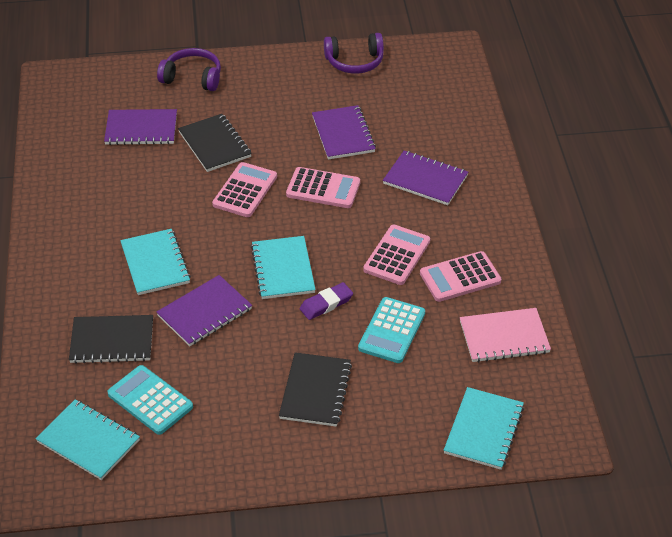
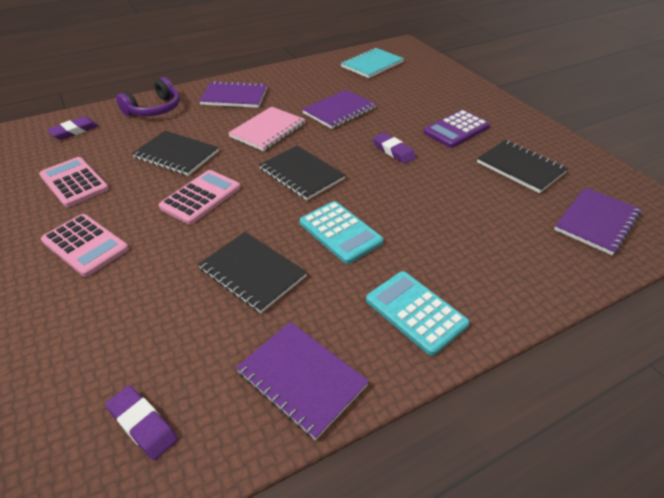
black notebook: [69,315,153,364] [178,114,252,172] [279,352,352,427] = 3 -> [132,131,219,176] [198,232,307,313] [259,146,345,200] [477,140,568,193] = 4
pink calculator: [212,162,277,217] [286,167,360,208] [363,225,430,285] [420,251,501,302] = 4 -> [39,157,109,207] [41,214,129,277] [159,170,240,225] = 3
purple calculator: none = 0 -> [423,110,490,148] = 1
purple eraser: [300,282,353,320] = 1 -> [47,116,99,140] [105,386,178,460] [373,133,416,164] = 3
purple headphones: [157,48,221,91] [324,33,384,73] = 2 -> [116,77,180,116] = 1
turquoise notebook: [35,399,140,480] [120,229,191,295] [251,236,316,299] [444,387,524,470] = 4 -> [341,48,404,78] = 1

